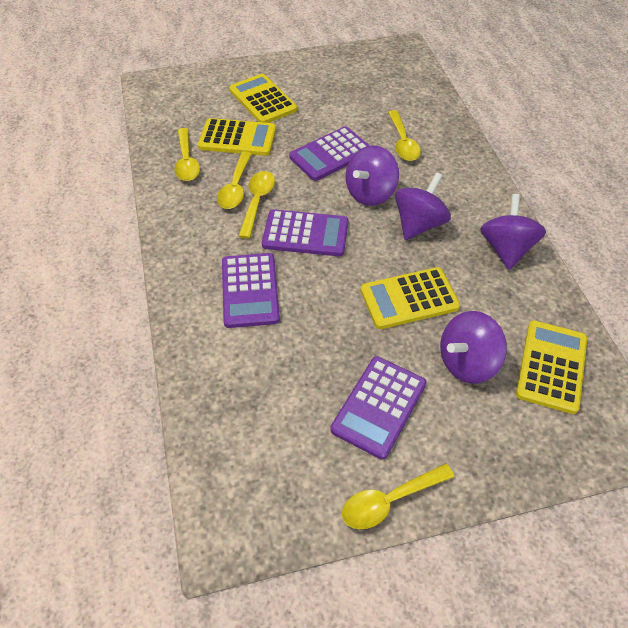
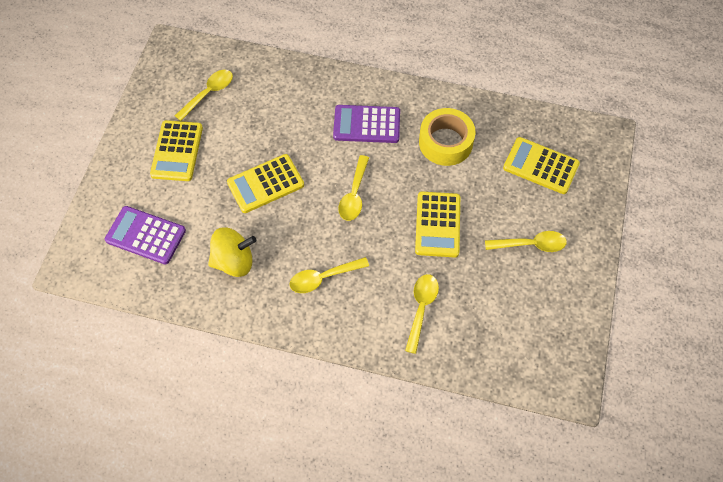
purple calculator: [222,253,280,328] [262,209,349,256] [289,126,370,181] [330,356,427,460] = 4 -> [105,206,186,265] [333,105,400,143] = 2
purple spinning top: [346,146,399,206] [395,172,451,240] [440,311,507,384] [480,194,546,270] = 4 -> none = 0
yellow spinning top: none = 0 -> [208,227,257,277] = 1
yellow tape: none = 0 -> [419,108,476,166] = 1

